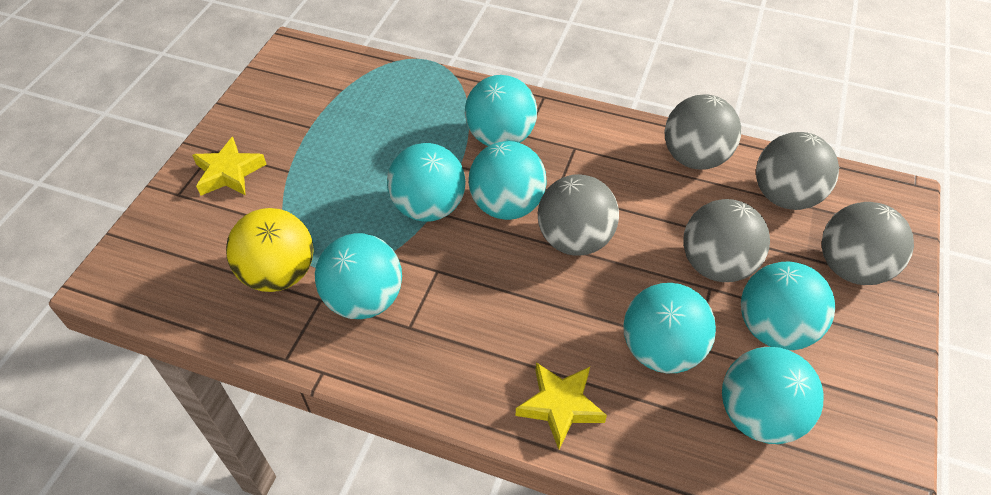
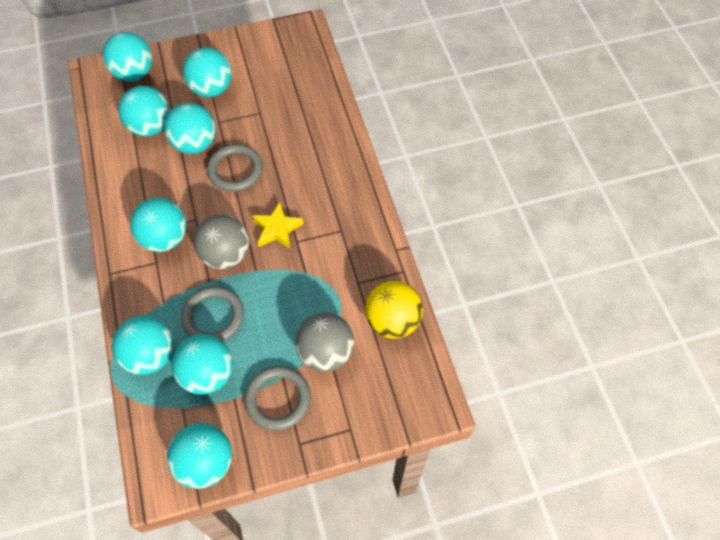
grey ball: [538,174,619,255] [664,94,741,170] [683,199,770,282] [756,132,839,210] [821,202,914,285] = 5 -> [193,214,249,269] [295,312,354,372] = 2
grey ring: none = 0 -> [181,286,244,342] [207,144,263,192] [244,366,311,430] = 3
turquoise ball: [315,233,402,319] [387,143,466,222] [465,75,537,146] [468,141,547,220] [623,283,716,373] [722,347,823,444] [741,262,835,350] = 7 -> [103,32,152,81] [112,315,174,375] [118,86,170,136] [130,198,186,252] [164,103,216,154] [167,423,232,489] [172,334,233,395] [183,47,232,97] = 8
yellow star: [192,137,267,196] [516,363,607,449] = 2 -> [252,202,304,249] = 1

